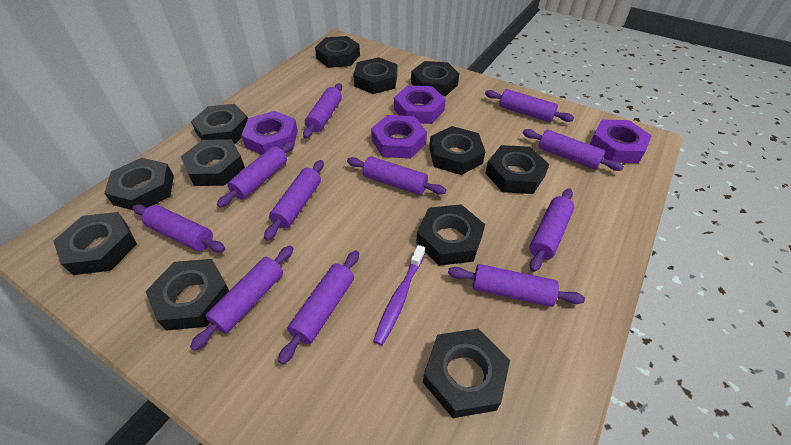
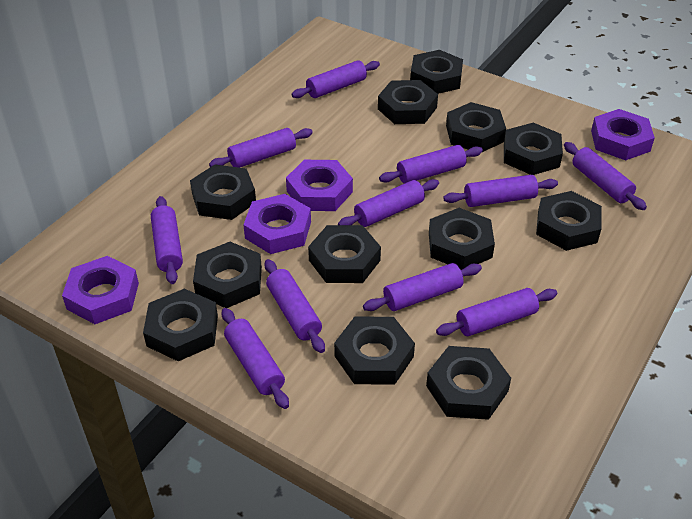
purple toothbrush: [373,245,425,345] = 1 -> none = 0

